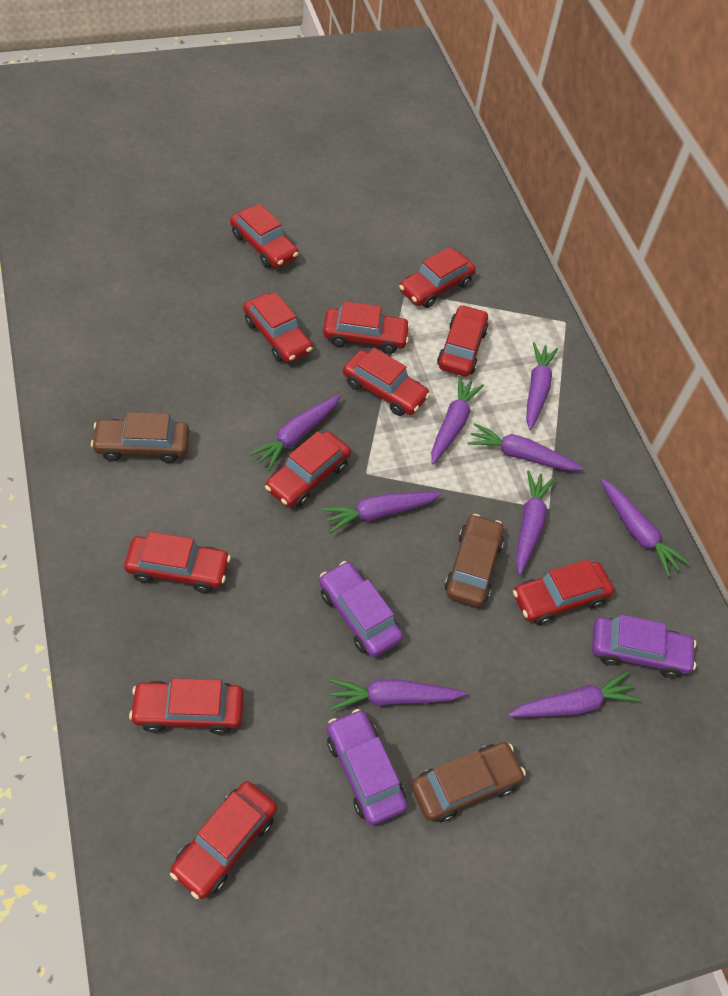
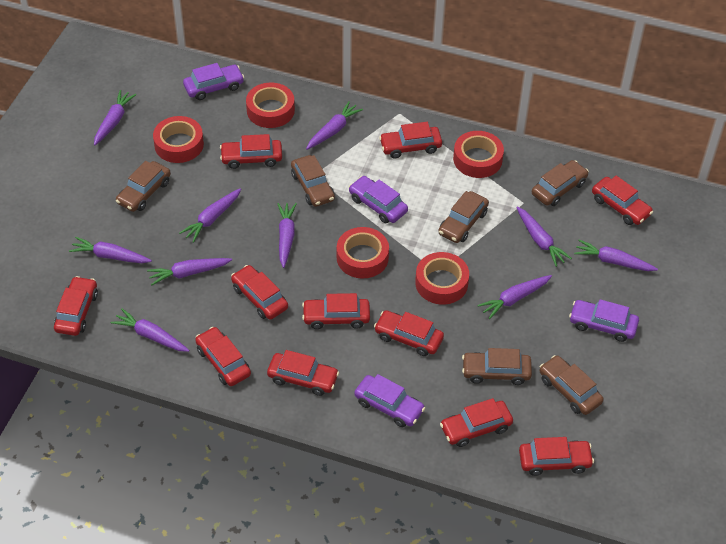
brown car: [91,412,189,463] [411,742,526,822] [444,514,504,607] = 3 -> [116,161,171,212] [291,155,335,207] [438,191,489,243] [462,348,532,385] [532,160,589,206] [540,355,604,415] = 6
purple car: [319,561,403,657] [327,709,407,825] [592,615,696,678] = 3 -> [183,63,244,100] [349,176,408,223] [354,374,425,427] [569,299,639,342] = 4
purple carrot: [249,395,340,471] [321,492,442,533] [329,679,467,710] [431,376,484,465] [468,423,584,471] [508,671,640,717] [516,470,555,575] [526,343,558,430] [600,479,690,577] = 9 -> [69,237,152,263] [94,90,136,146] [110,308,189,352] [147,258,232,285] [179,188,241,243] [277,203,297,268] [306,101,363,150] [478,275,552,319] [516,207,572,267] [574,240,658,271] = 10
red tape: none = 0 -> [153,116,204,163] [246,82,295,128] [337,227,389,278] [415,252,469,305] [453,131,504,178] = 5

